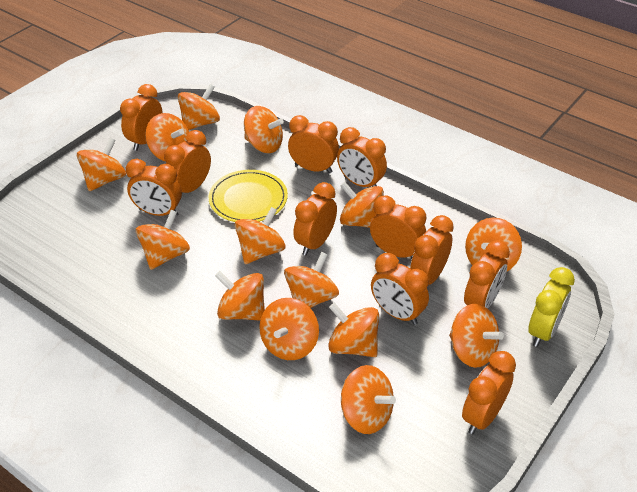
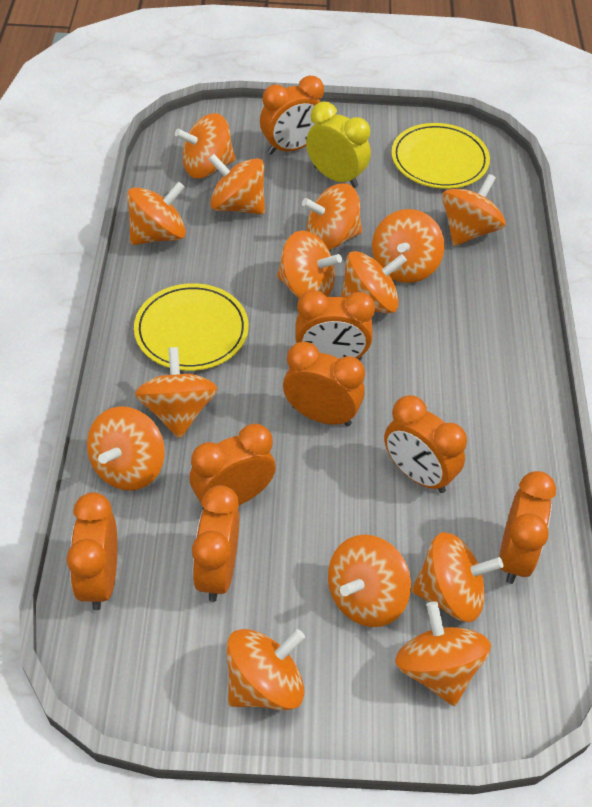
orange clock: [120,84,163,151] [126,159,182,217] [164,130,211,193] [288,115,339,173] [293,182,337,256] [337,127,387,187] [370,196,426,258] [371,253,429,325] [410,215,454,285] [462,351,516,434] [464,240,510,309] = 11 -> [67,492,117,610] [190,423,276,509] [192,485,239,602] [260,76,324,155] [283,341,365,426] [295,290,375,360] [384,395,467,493] [499,471,556,584] = 8
yellow plate: [209,170,288,222] = 1 -> [134,283,249,371] [391,123,490,189] = 2

